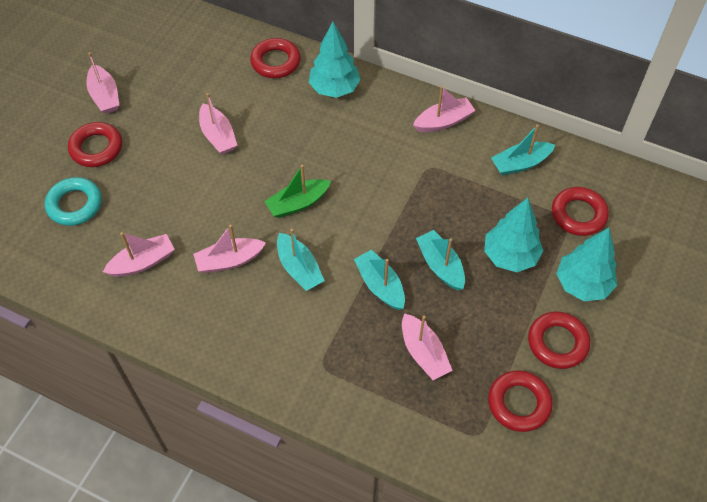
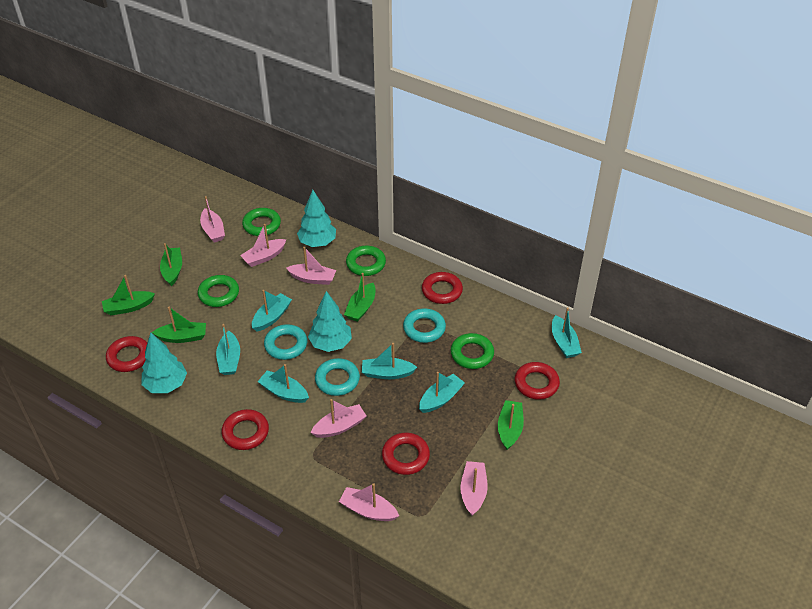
green boat: [265,165,331,218] = 1 -> [102,275,155,315] [152,307,206,343] [160,243,182,286] [344,273,375,322] [498,400,524,450] = 5
green ring: none = 0 -> [198,275,239,307] [242,208,281,236] [346,246,386,276] [450,333,494,369] = 4
turquoise boat: [277,229,325,291] [354,249,405,310] [416,230,465,290] [491,124,555,176] = 4 -> [216,324,240,375] [252,290,292,331] [258,364,309,403] [362,343,417,379] [419,372,465,413] [552,307,582,358] = 6
turquoise ring: [45,177,102,226] = 1 -> [264,324,307,360] [315,358,360,396] [403,308,446,343] = 3

